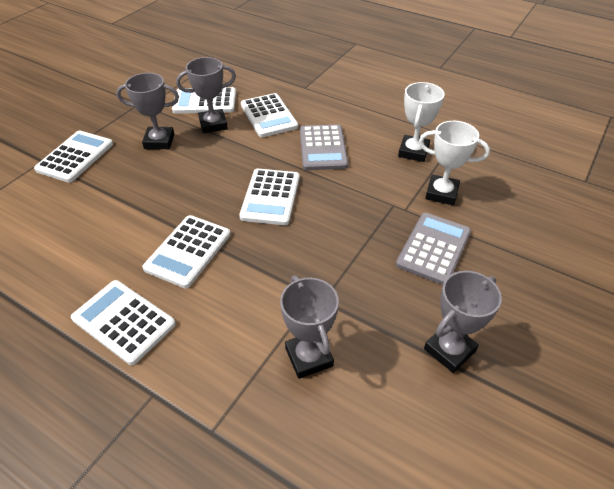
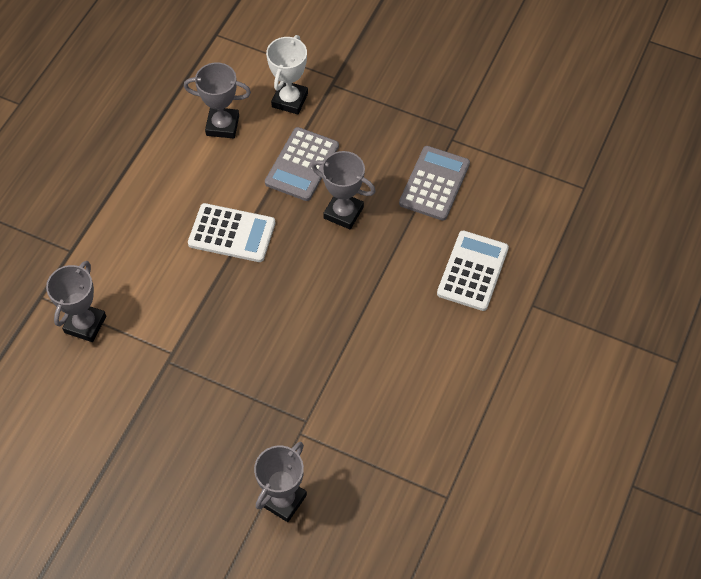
white calculator: [34,131,113,183] [71,280,176,365] [143,215,231,288] [172,87,236,114] [239,169,300,225] [241,93,298,137] = 6 -> [188,203,275,262] [437,231,509,311] = 2
white trophy: [398,82,445,162] [419,121,490,205] = 2 -> [266,35,308,114] = 1

